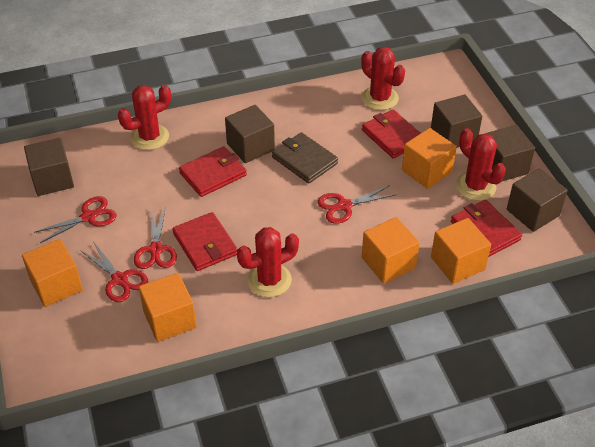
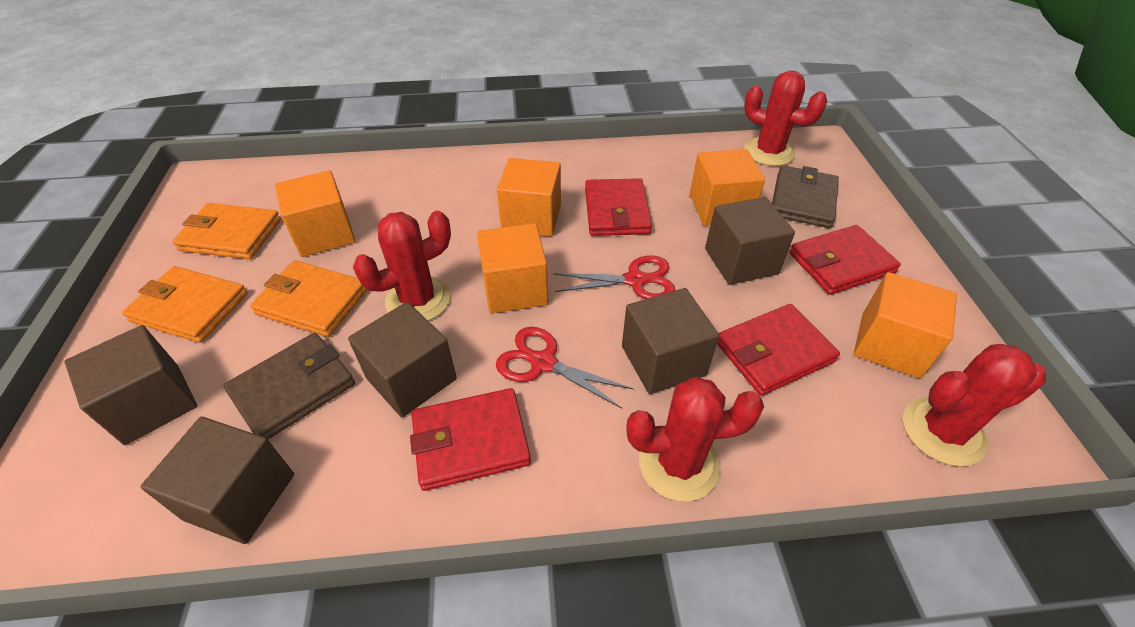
brown wallet: [272,132,338,184] = 1 -> [223,333,355,440] [772,165,839,228] = 2
orange wallet: none = 0 -> [122,266,248,343] [172,203,281,259] [250,260,368,337] = 3
red scissors: [34,196,116,243] [80,241,148,302] [134,209,177,269] [317,185,397,224] = 4 -> [496,327,633,409] [553,256,676,299] = 2

